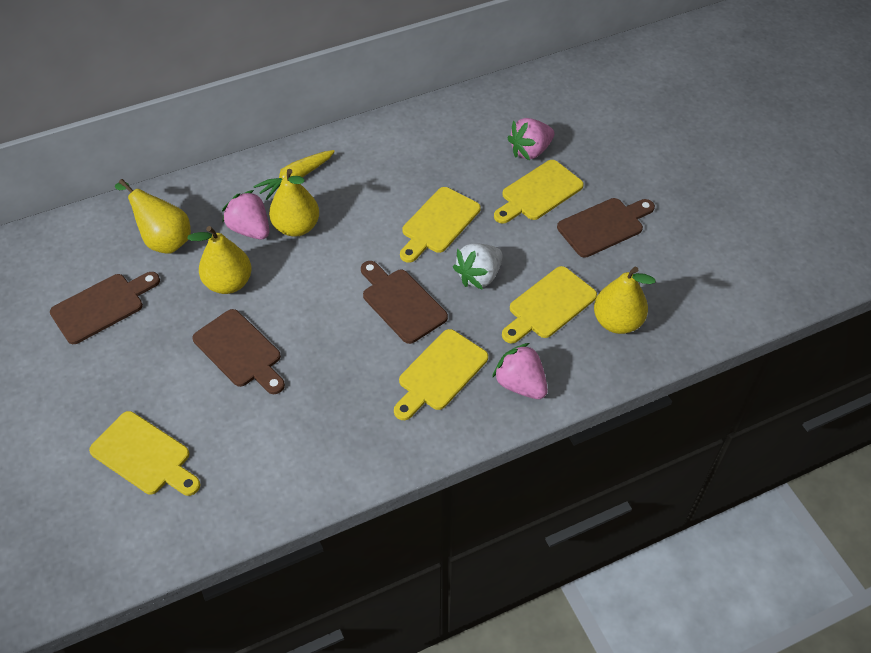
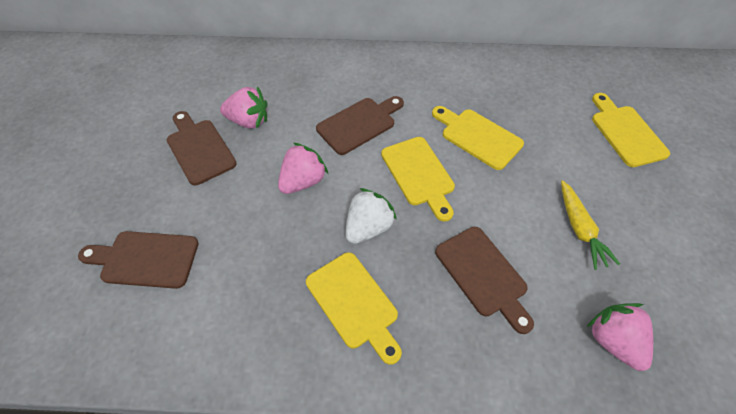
yellow cutting board: [89,411,200,496] [394,329,488,420] [400,187,481,263] [494,160,584,224] [502,266,597,343] = 5 -> [306,252,402,365] [381,137,455,222] [432,106,524,170] [592,93,670,167] = 4
yellow pear: [115,179,191,254] [187,226,252,294] [269,169,319,237] [594,267,656,334] = 4 -> none = 0

